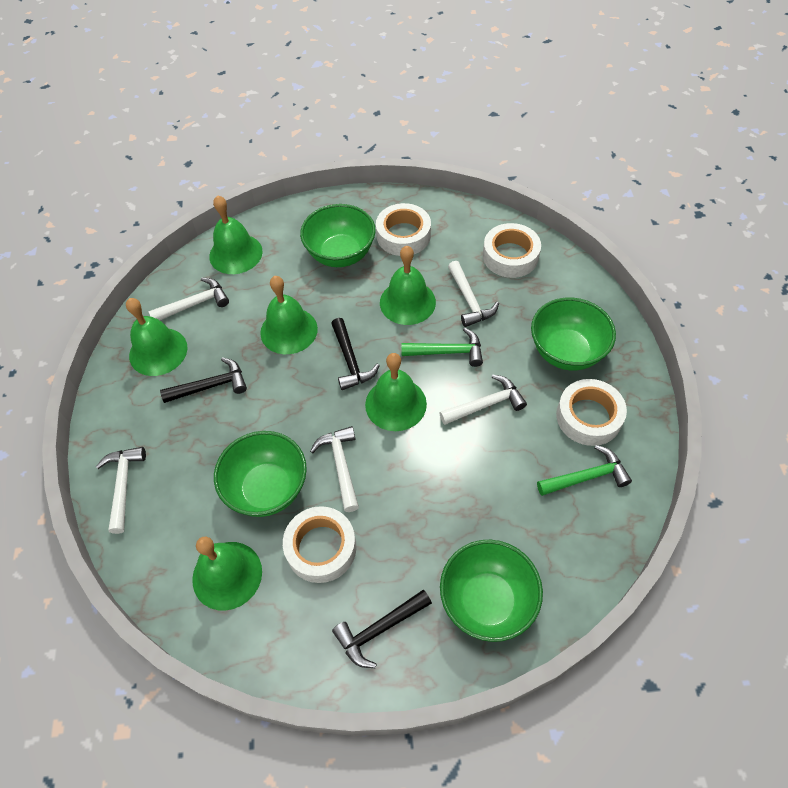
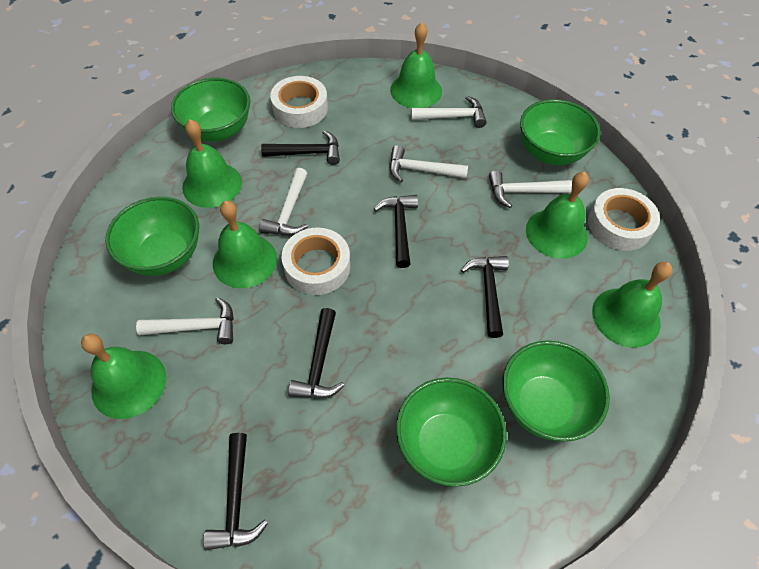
black hammer: [160,357,247,403] [331,318,380,390] [332,590,432,668] = 3 -> [203,433,268,550] [261,130,340,165] [288,308,345,399] [374,195,418,268] [461,256,509,338] = 5
green bowl: [214,431,307,517] [300,204,376,267] [440,540,543,642] [531,297,616,371] = 4 -> [105,197,199,276] [171,78,250,142] [396,378,507,487] [503,341,610,441] [520,99,601,165] = 5
green hammer: [401,328,483,367] [537,445,632,496] = 2 -> none = 0
white tape: [283,506,357,583] [376,203,431,256] [483,223,541,278] [556,379,627,446] = 4 -> [270,76,328,128] [282,228,350,295] [588,188,660,251] = 3

